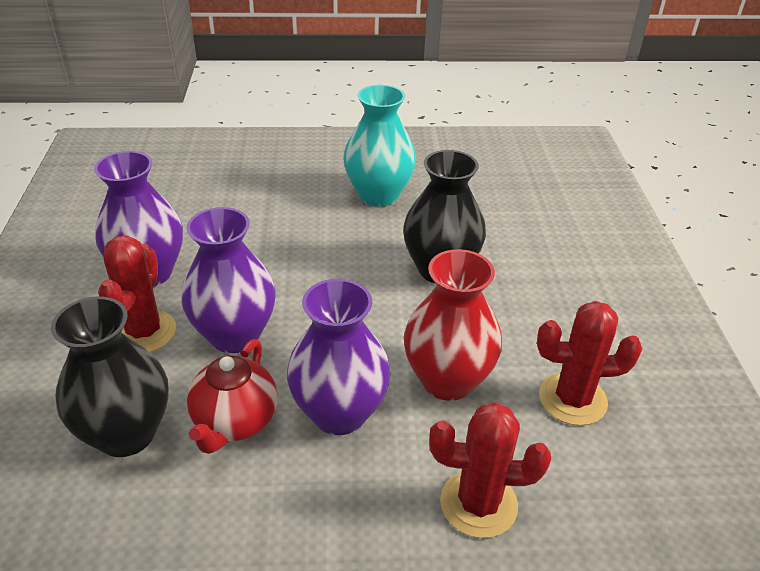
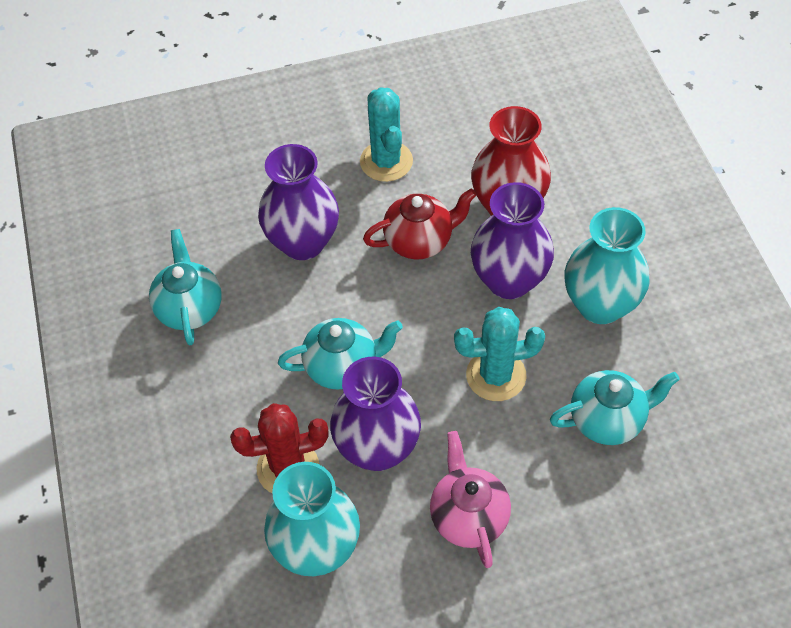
black vase: [51,296,168,457] [403,150,486,283] = 2 -> none = 0
pink teapot: none = 0 -> [430,431,511,568] = 1
red cactus: [98,235,176,352] [429,402,551,538] [537,301,643,426] = 3 -> [230,403,329,493] = 1
turquoise cactus: none = 0 -> [360,87,413,182] [454,307,545,401] = 2
turquoise teapot: none = 0 -> [149,229,222,345] [278,318,403,390] [550,370,680,445] = 3
turquoise vase: [343,85,416,207] = 1 -> [264,462,360,576] [564,207,650,324] = 2

